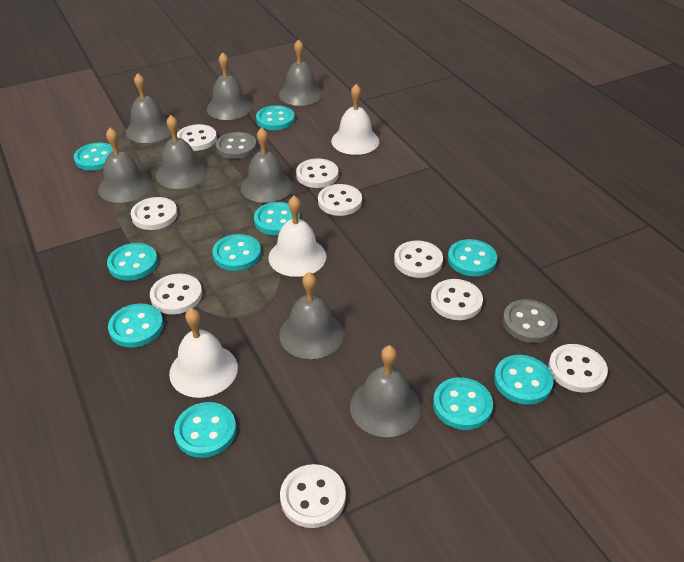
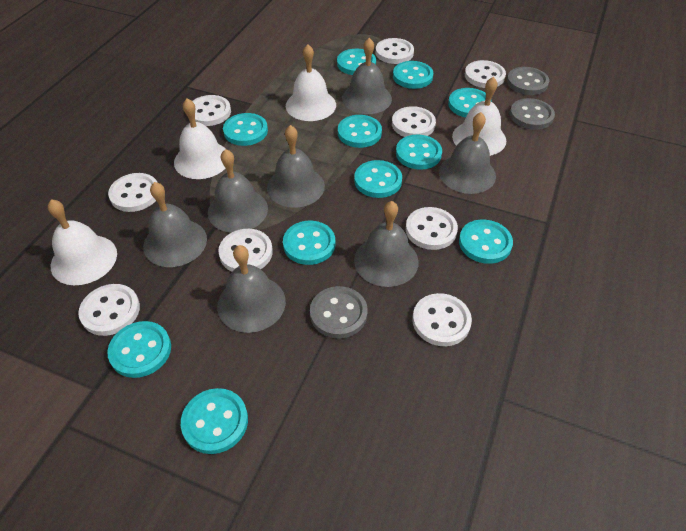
grey bell: [98,128,151,203] [126,73,171,143] [156,115,207,189] [207,52,252,120] [241,127,293,203] [279,39,323,106] [279,272,344,359] [350,345,421,437] = 8 -> [143,182,207,267] [208,149,268,233] [217,245,286,333] [267,125,325,208] [342,38,392,114] [354,201,419,287] [439,112,496,194] = 7
grey button: [216,132,257,159] [503,299,558,343] = 2 -> [310,286,368,338] [507,67,549,95] [510,98,555,130] = 3
turquoise button: [74,143,113,171] [107,243,158,281] [108,303,164,348] [174,402,236,458] [212,234,261,271] [254,202,300,235] [256,105,295,130] [433,377,493,430] [448,239,497,276] [494,355,553,405] = 10 -> [107,321,171,378] [181,388,248,454] [223,113,268,146] [283,221,335,265] [337,49,376,75] [338,115,382,148] [354,160,402,198] [393,61,433,89] [396,134,442,170] [448,88,492,118] [459,220,513,264] = 11
white bell: [169,308,238,398] [268,196,326,277] [331,84,379,155] = 3 -> [48,199,117,285] [174,99,226,179] [286,44,336,121] [452,77,506,156] = 4

